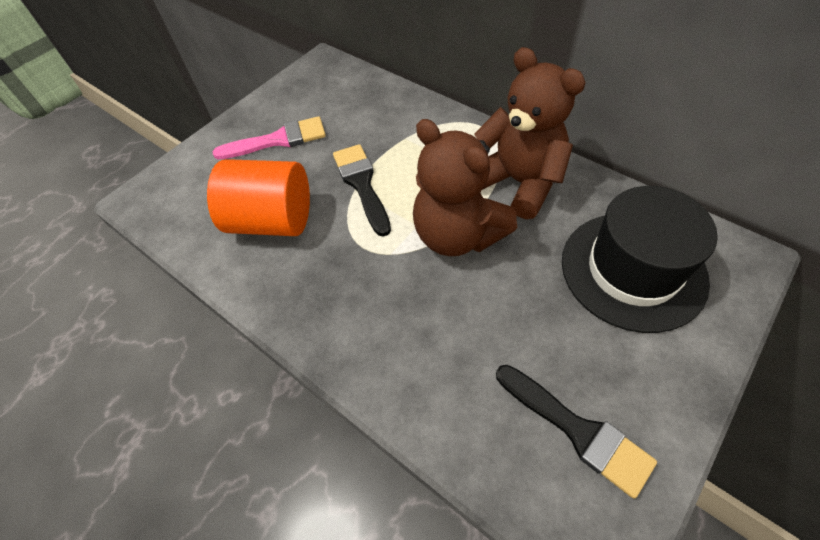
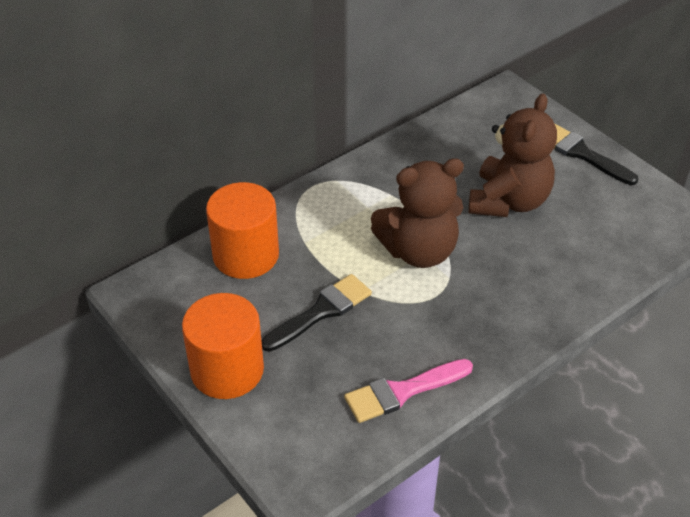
black hat: [562,186,718,333] = 1 -> none = 0
orange cylinder: [207,159,310,236] = 1 -> [182,293,264,399] [206,182,279,279] = 2

